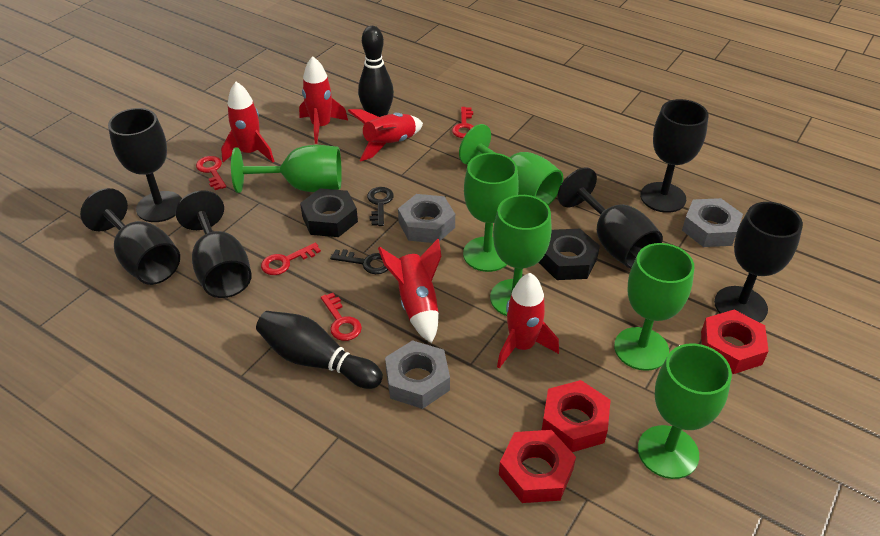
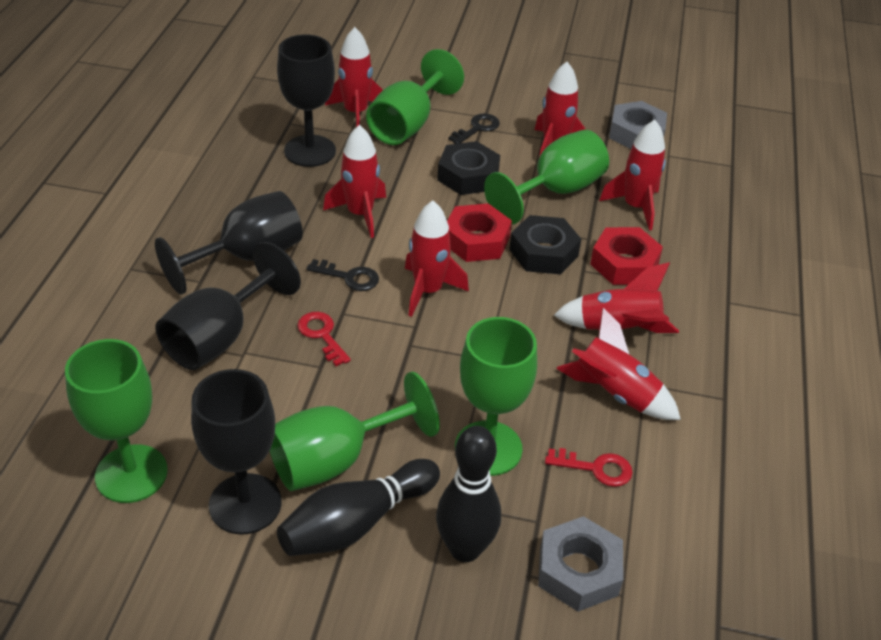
black goblet: [80,188,180,285] [108,108,182,222] [175,190,252,298] [557,167,663,268] [640,99,709,213] [714,202,803,323] = 6 -> [155,191,303,294] [155,242,301,370] [191,369,282,535] [277,34,336,167] = 4
green goblet: [231,145,342,193] [459,124,563,205] [463,153,519,272] [490,195,552,316] [614,243,694,371] [638,343,732,479] = 6 -> [65,339,168,503] [270,371,440,491] [366,49,464,145] [455,317,537,476] [484,130,609,225] = 5
grey nut: [385,340,450,409] [398,194,455,243] [682,198,743,247] = 3 -> [538,516,624,612] [609,101,667,149] = 2
red key: [196,156,226,190] [261,243,321,275] [321,293,362,341] [452,107,474,138] = 4 -> [297,312,351,366] [545,448,633,487] = 2
red nut: [499,430,576,503] [542,380,611,452] [701,310,769,374] = 3 -> [447,203,512,262] [590,227,663,285] = 2
red rocket: [221,82,274,162] [299,56,348,144] [348,109,423,161] [378,239,441,343] [497,273,559,369] = 5 -> [323,125,386,238] [325,27,383,127] [405,201,469,317] [535,62,586,157] [554,262,679,333] [556,308,681,420] [599,120,666,231] = 7

